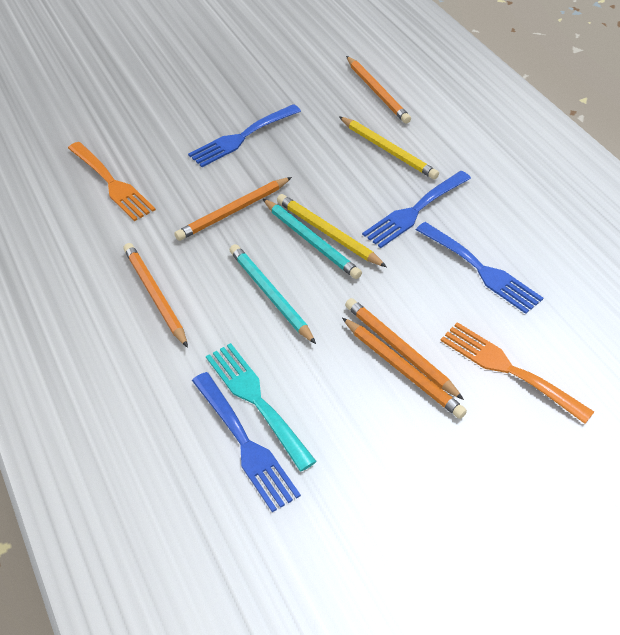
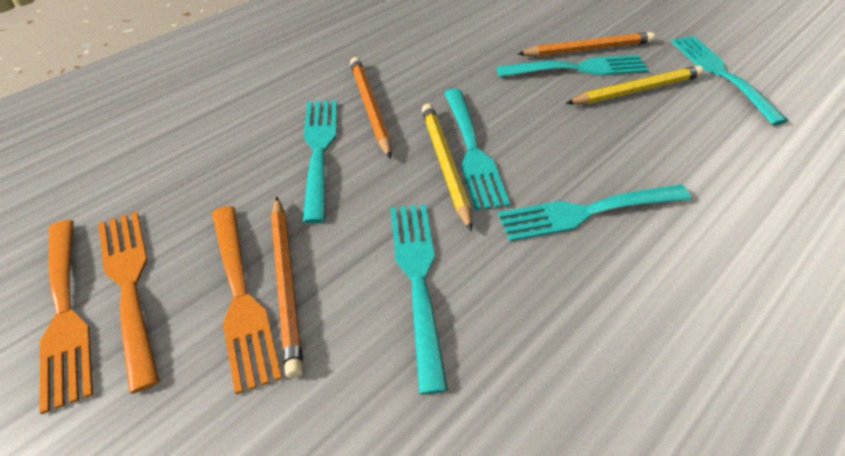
blue fork: [188,104,301,167] [192,372,301,512] [362,171,471,248] [416,222,543,314] = 4 -> none = 0
orange fork: [68,142,156,221] [440,322,594,424] = 2 -> [40,220,93,414] [98,212,160,394] [212,206,282,395] = 3
orange pencil: [123,243,188,348] [174,177,292,241] [342,318,467,419] [345,298,464,400] [346,56,411,124] = 5 -> [271,197,304,378] [350,57,392,159] [518,32,655,57] = 3
turquoise fork: [206,343,317,471] = 1 -> [303,101,337,224] [391,205,448,395] [445,89,510,211] [497,55,649,78] [498,185,692,242] [671,36,788,125] = 6
turquoise pencil: [230,244,316,344] [263,199,362,279] = 2 -> none = 0

